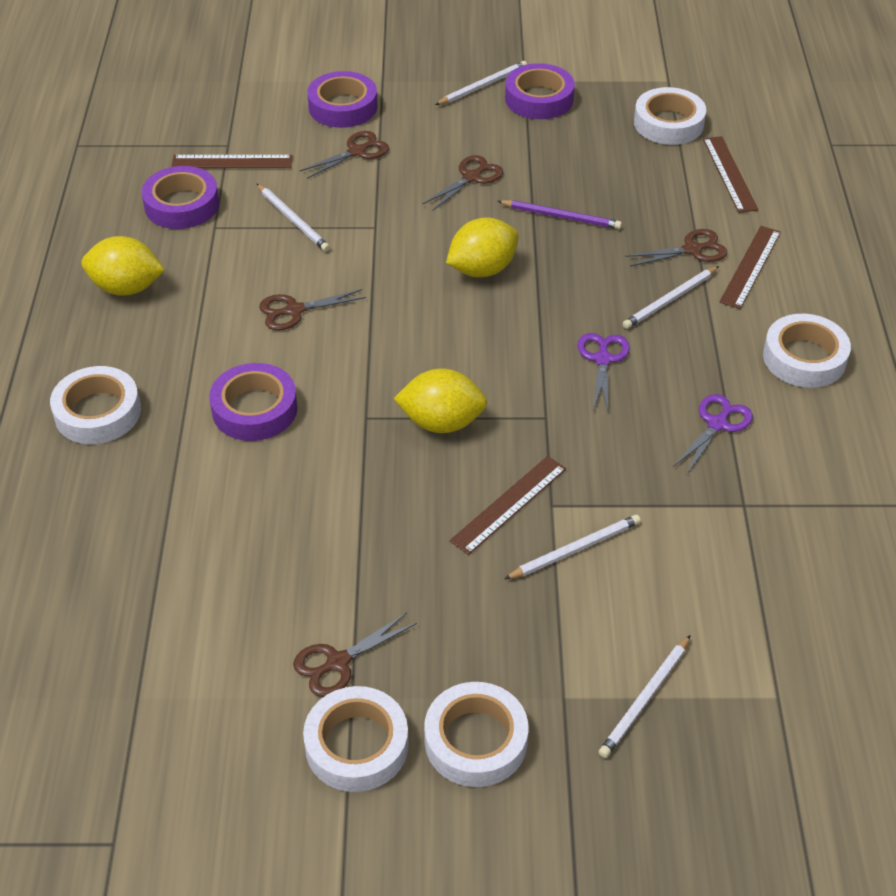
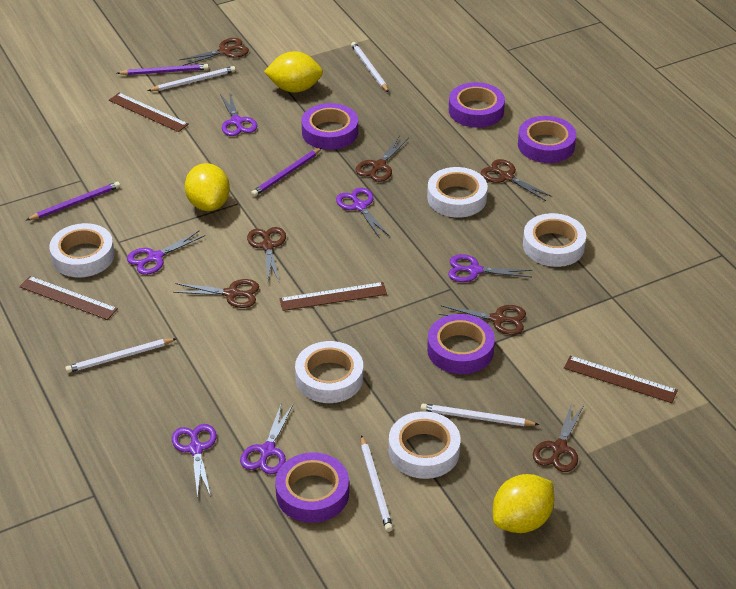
brown scissors: [259,289,366,330] [293,613,417,697] [300,131,389,179] [423,155,503,210] [625,229,727,267] = 5 -> [173,279,259,308] [180,38,249,66] [247,227,286,281] [356,136,409,182] [439,305,526,335] [481,159,552,201] [533,403,584,472] = 7
purple pencil: [498,200,622,229] = 1 -> [27,182,120,220] [117,64,209,75] [251,148,322,197] = 3
purple scissors: [578,333,630,411] [673,394,753,474] = 2 -> [127,231,205,275] [172,424,217,498] [220,92,257,136] [240,405,293,474] [336,188,389,238] [448,254,532,282] = 6
purple tape: [142,166,219,229] [209,363,298,441] [307,71,377,128] [505,63,575,119] = 4 -> [275,452,349,523] [302,103,358,150] [427,314,495,374] [449,82,505,128] [518,116,576,163] = 5

